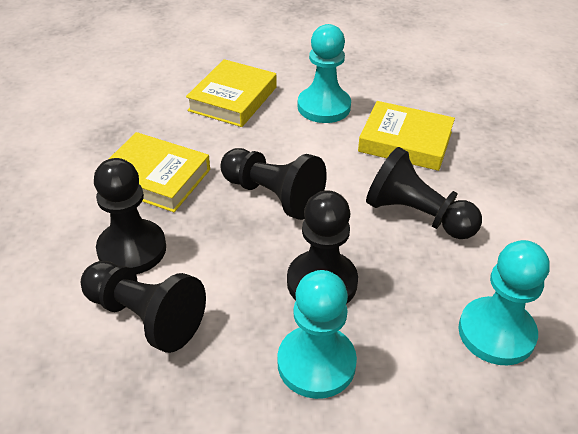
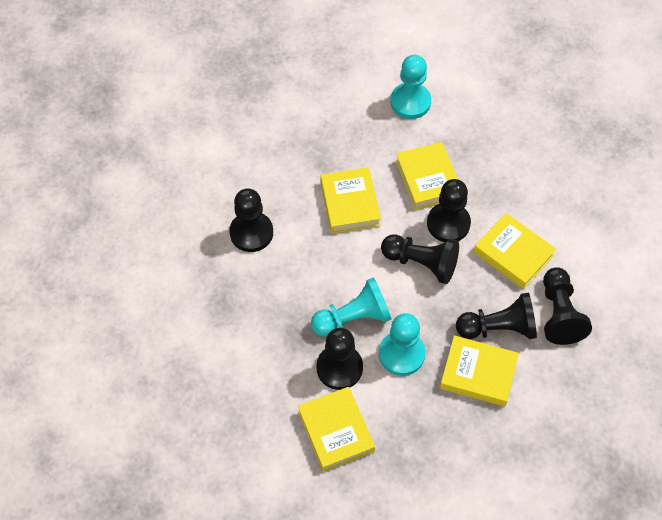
black pawn: [81,261,206,353] [94,158,166,274] [220,148,327,220] [287,190,358,304] [366,147,482,239] = 5 -> [229,188,273,252] [316,328,363,390] [381,234,459,284] [427,179,471,242] [456,293,537,339] [543,267,592,345] = 6
yellow book: [109,132,210,212] [186,59,276,127] [358,101,455,171] = 3 -> [298,387,375,472] [320,167,381,233] [396,142,458,210] [440,335,519,406] [474,213,556,289] = 5

